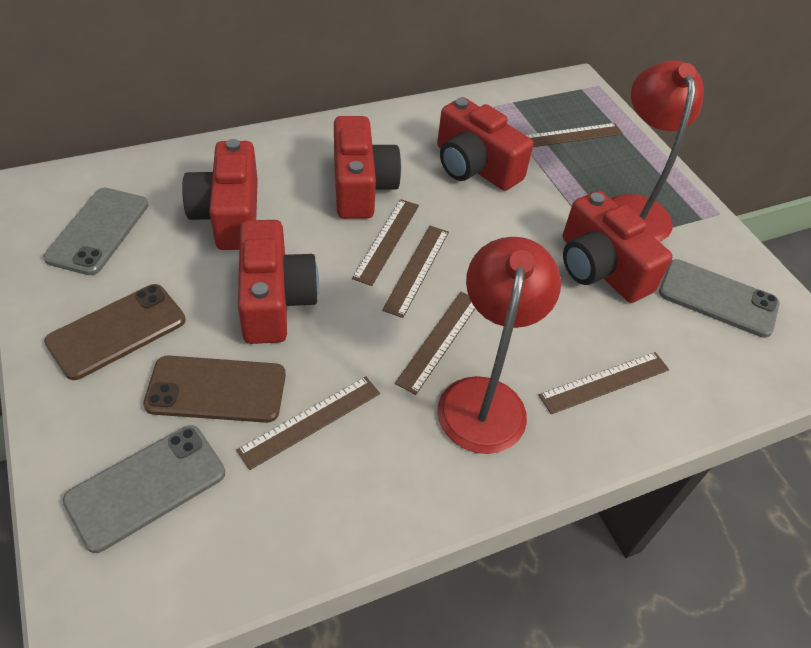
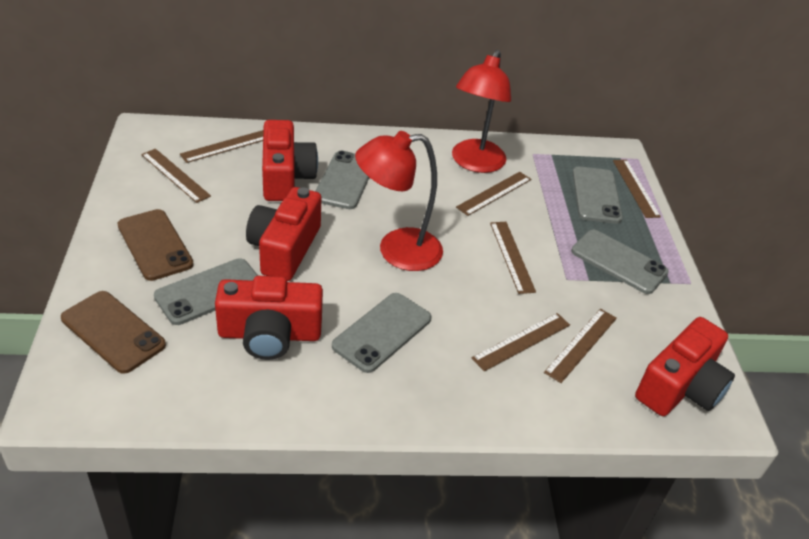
brown ruler: [236,376,380,470] [352,199,419,286] [382,226,449,318] [395,292,476,395] [526,123,623,147] [539,352,669,414] = 6 -> [141,149,211,203] [180,130,263,163] [456,172,531,216] [472,313,570,371] [490,222,536,294] [544,309,617,383] [613,160,661,218] = 7
grey phone: [43,188,149,275] [62,425,225,553] [659,259,780,338] = 3 -> [154,258,258,325] [315,151,370,209] [332,293,431,373] [571,230,669,294] [572,166,623,224] = 5
red camera: [182,139,258,250] [238,220,319,344] [334,116,401,219] [437,97,533,191] [563,191,673,303] = 5 -> [215,276,323,360] [246,187,321,281] [262,120,318,201] [635,317,735,416] = 4

